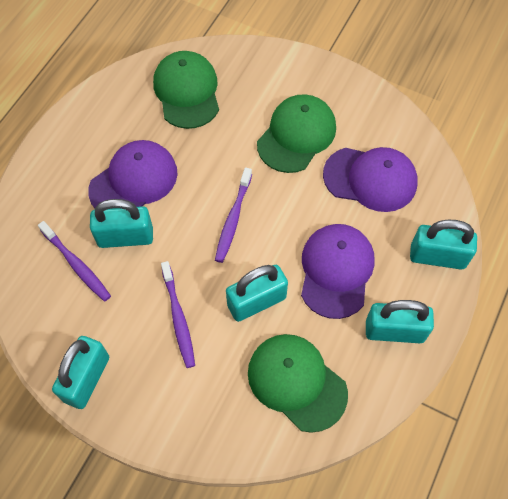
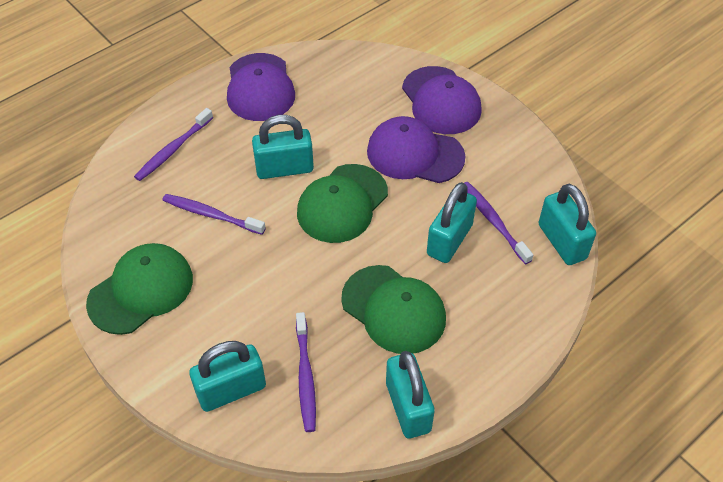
purple toothbrush: [38,221,111,301] [161,261,195,368] [215,168,252,263] = 3 -> [134,108,213,181] [162,194,266,235] [296,312,316,432] [464,182,533,264] = 4

